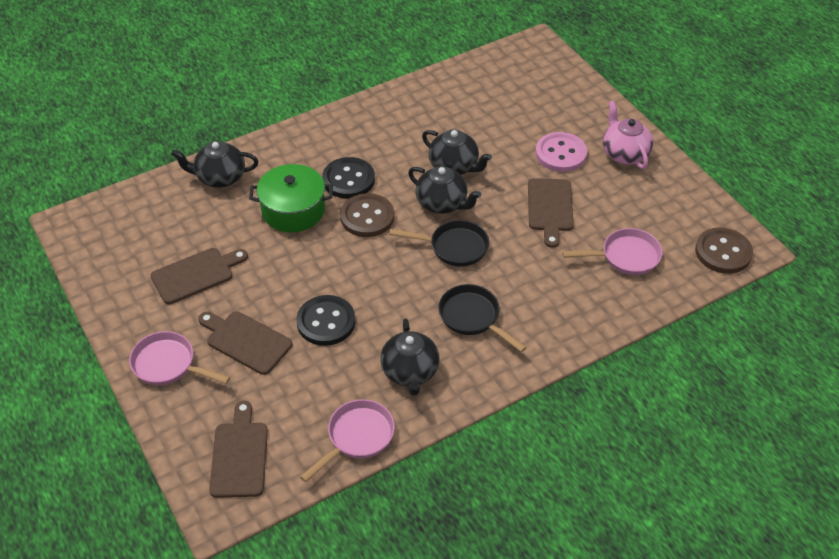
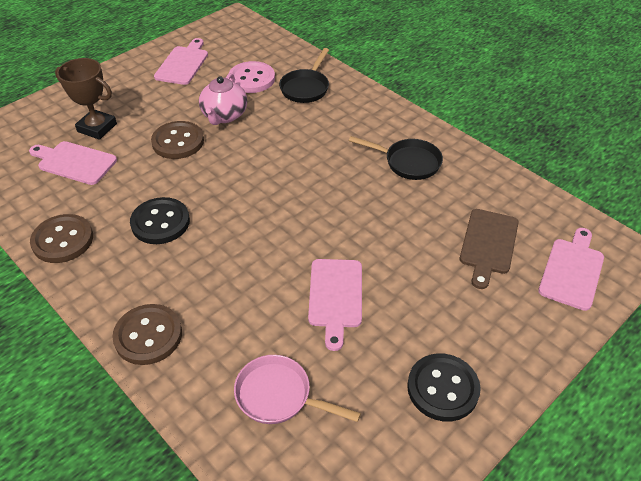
black teapot: [171,141,258,188] [380,318,440,396] [408,166,481,214] [422,130,492,175] = 4 -> none = 0
brown button: [340,193,394,237] [695,227,753,274] = 2 -> [30,214,93,263] [112,304,182,365] [151,121,204,159] = 3
brown cutting board: [151,248,248,304] [198,311,292,375] [209,401,268,498] [528,178,574,248] = 4 -> [460,209,519,289] = 1
brown trophy: none = 0 -> [55,58,117,140] = 1
green pot: [249,164,333,233] = 1 -> none = 0
pink cutting board: none = 0 -> [29,141,117,185] [154,38,208,85] [308,259,362,351] [538,228,604,311] = 4
pink pan: [129,331,230,385] [300,399,395,482] [562,228,662,275] = 3 -> [234,355,361,424] = 1

